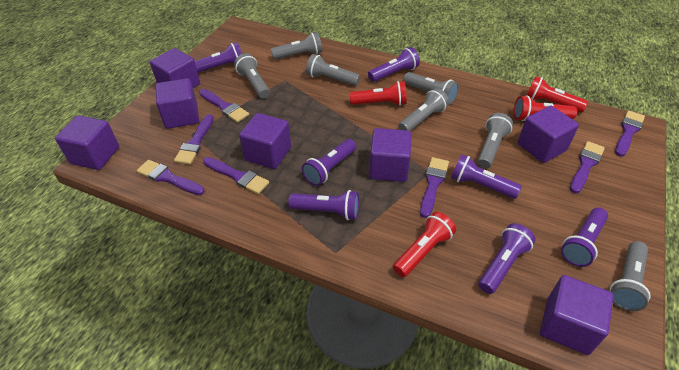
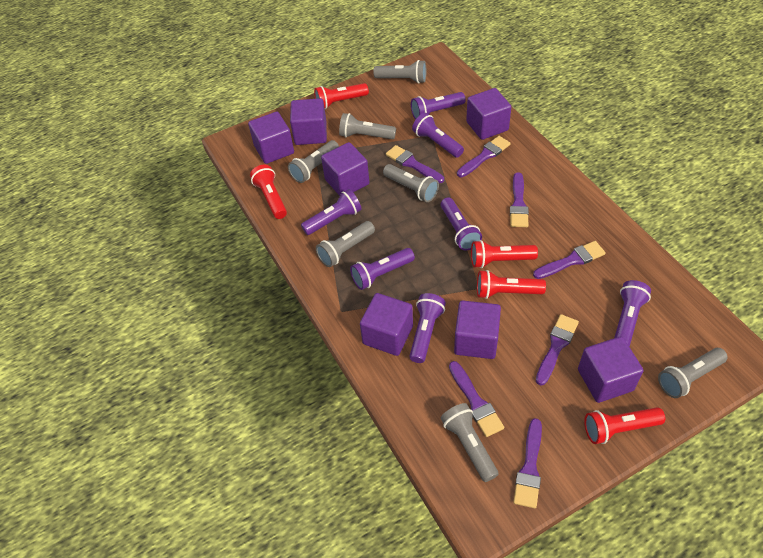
red flashlight: [350,81,407,106] [393,212,456,277] [514,96,577,121] [526,76,588,113] = 4 -> [250,165,287,219] [314,83,369,109] [471,240,538,268] [477,270,546,299] [584,407,665,444] = 5

